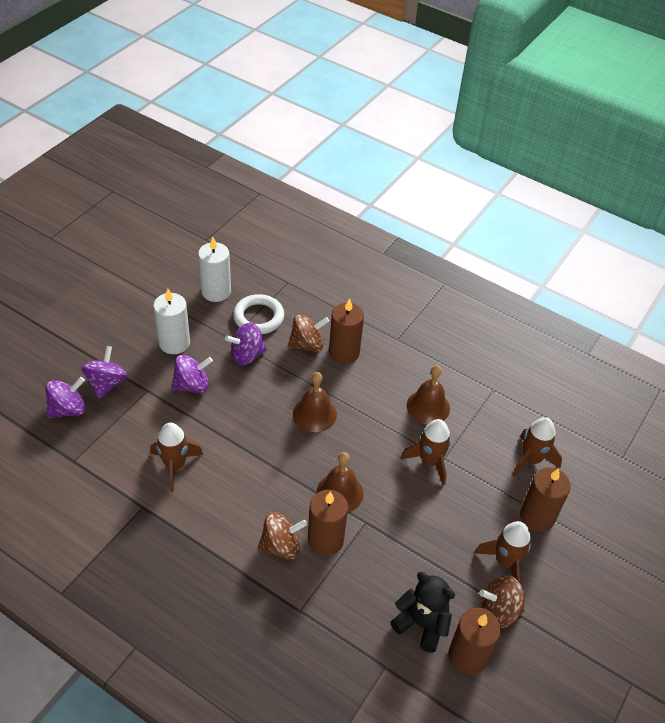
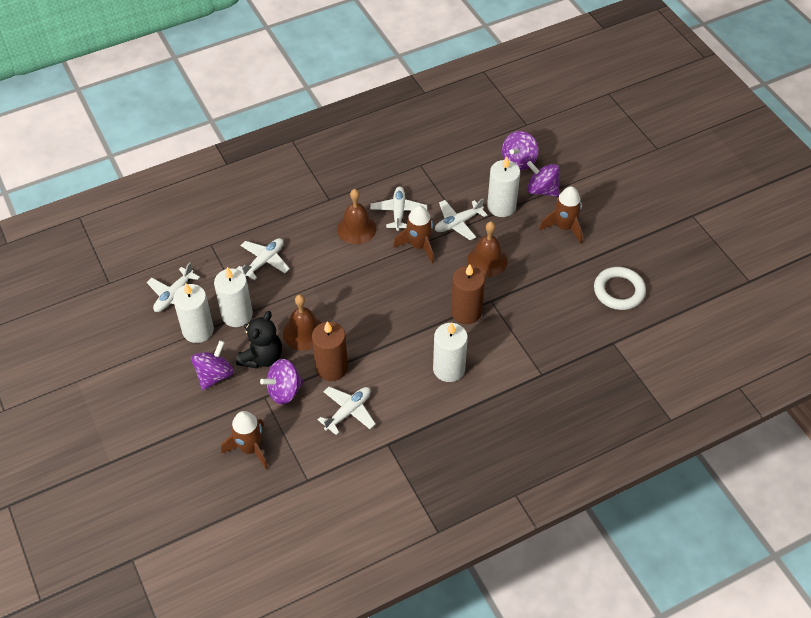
brown candle: [308,490,348,556] [329,298,364,364] [448,608,501,675] [520,467,571,532] = 4 -> [312,321,348,381] [451,264,485,324] = 2
brown rocket: [150,423,203,492] [401,419,451,485] [475,521,531,583] [512,417,562,476] = 4 -> [221,411,268,470] [393,205,434,264] [539,186,583,244] = 3
brown spinning top: [258,512,308,560] [288,314,330,352] [479,575,525,628] = 3 -> none = 0
white candle: [153,289,190,354] [198,237,231,302] = 2 -> [173,283,214,343] [214,267,253,327] [433,322,468,382] [487,156,520,217] = 4
white plane: none = 0 -> [147,262,200,312] [236,238,290,280] [318,387,375,435] [370,186,427,231] [435,199,487,240] = 5

